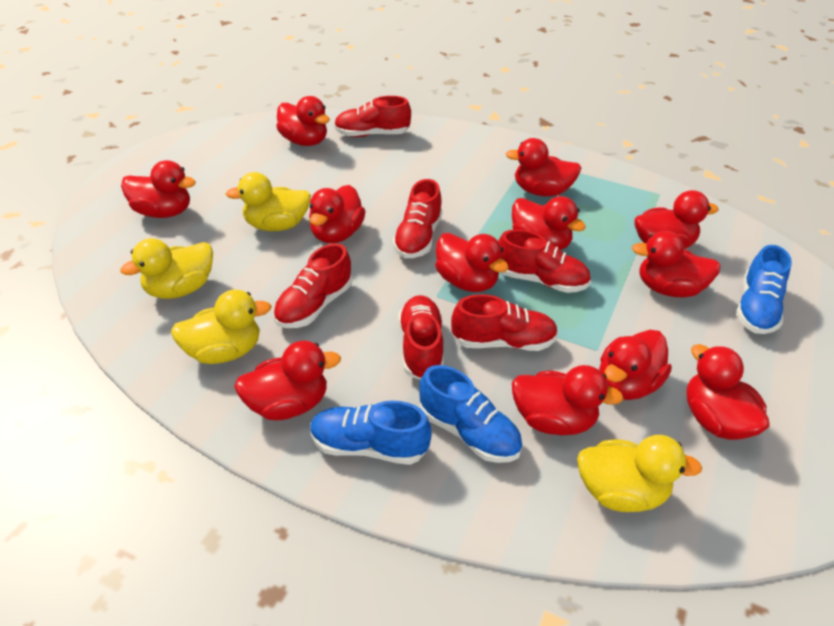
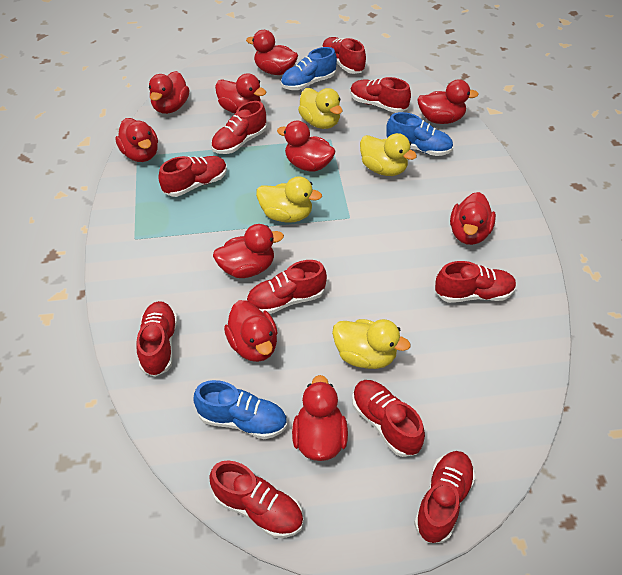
red duck: [121,160,196,218] [234,341,341,420] [276,96,330,146] [309,185,366,243] [435,233,509,292] [506,138,581,197] [512,196,586,250] [512,365,624,435] [599,330,672,400] [632,231,721,298] [634,190,718,249] [686,344,770,440] = 12 -> [115,118,158,162] [149,71,189,114] [213,224,284,278] [215,73,266,114] [224,300,278,362] [246,30,298,75] [277,121,336,172] [292,375,348,461] [417,79,479,124] [450,192,496,245] = 10
red shoe: [273,243,352,328] [334,96,411,137] [393,179,442,258] [398,295,444,380] [451,294,558,351] [498,229,591,293] = 6 -> [136,301,178,377] [158,156,227,197] [209,460,303,538] [211,101,267,154] [246,260,327,314] [322,37,366,74] [350,77,411,113] [352,380,425,457] [414,451,476,543] [435,261,517,303] = 10

